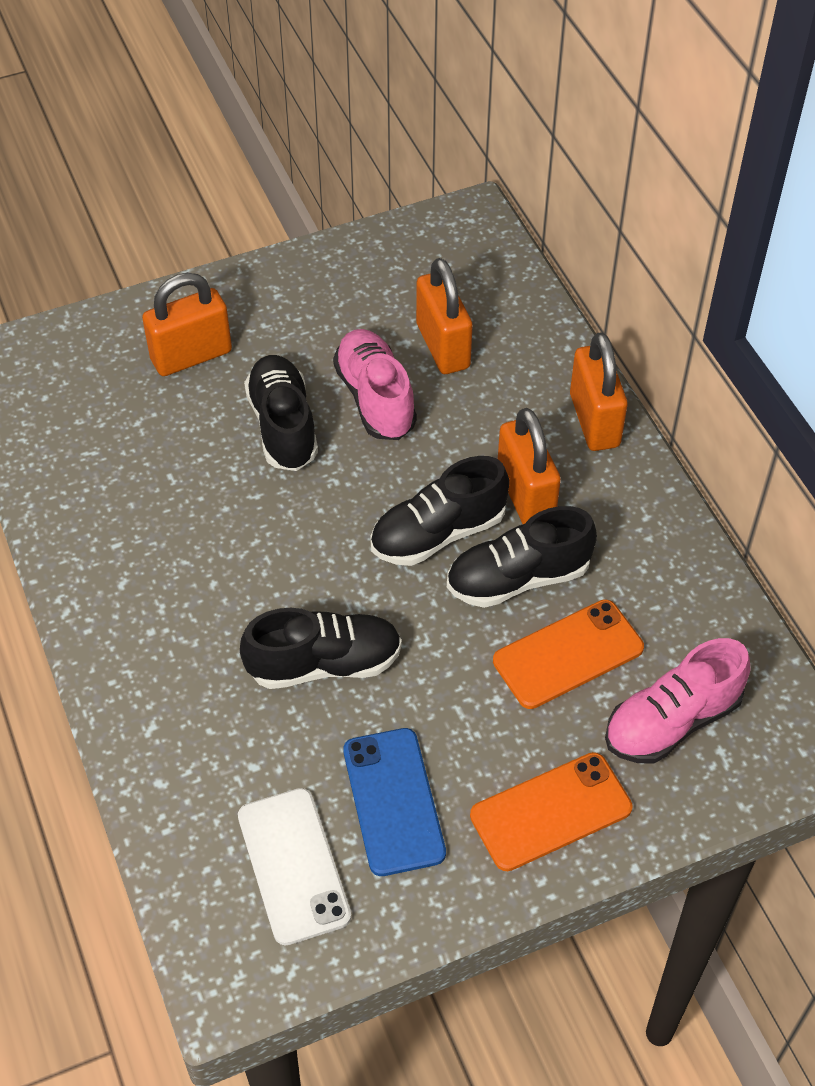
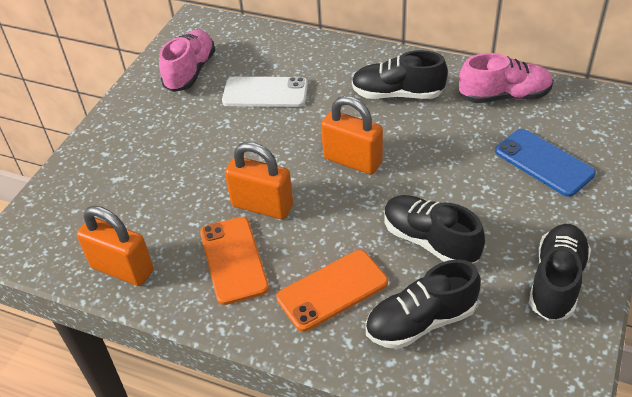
orange padlock: [142,273,232,376] [416,258,473,374] [498,408,561,524] [570,332,628,451] = 4 -> [77,206,154,286] [225,142,293,219] [321,96,383,175] = 3

